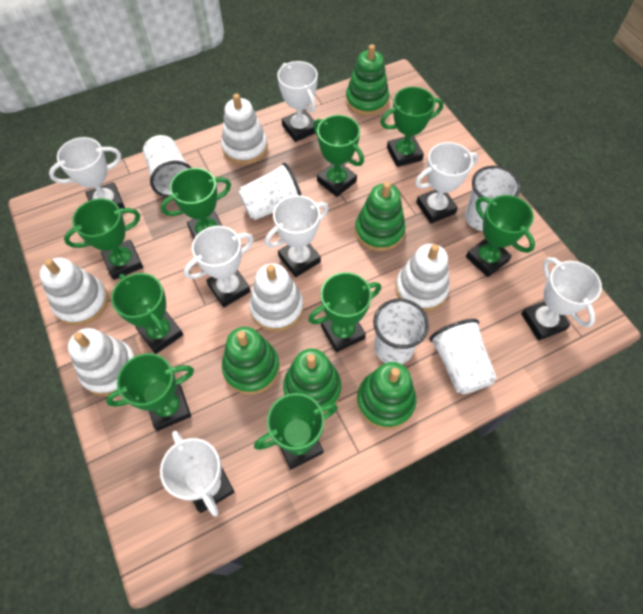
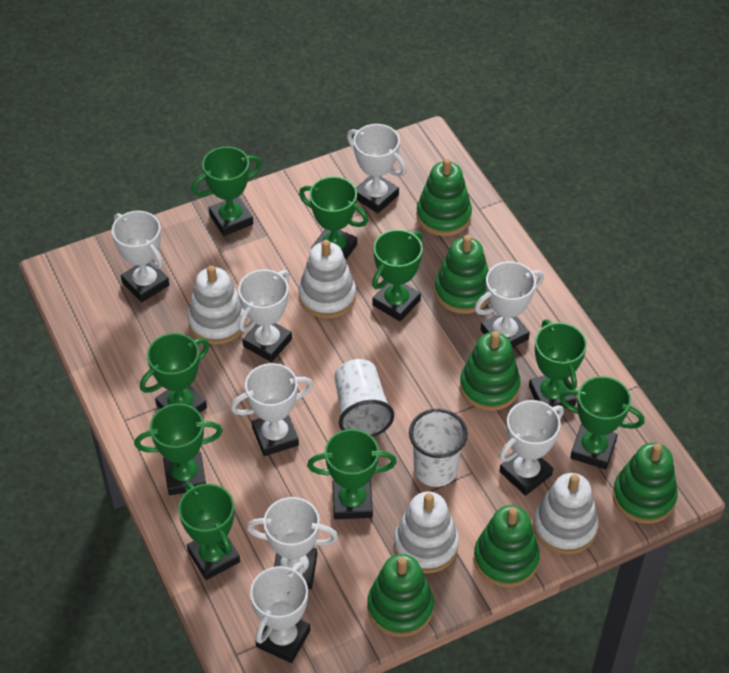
green stacking toy: [222,327,280,395] [283,349,341,414] [346,44,389,116] [355,182,406,252] [357,362,416,430] = 5 -> [367,554,434,637] [416,158,472,236] [435,235,489,314] [460,331,521,411] [474,505,540,587] [613,443,678,524] = 6
white cup: [143,135,192,197] [238,162,302,220] [373,298,429,364] [429,319,497,394] [465,166,521,231] = 5 -> [334,359,394,437] [409,409,468,487] = 2
white stacking toy: [39,258,108,326] [68,328,136,396] [221,93,268,165] [249,263,303,332] [395,244,450,312] = 5 -> [188,265,247,345] [299,240,356,319] [394,492,459,574] [533,473,599,554] = 4
white trophy: [49,137,125,209] [160,431,234,517] [184,226,254,307] [265,195,329,277] [277,61,318,142] [415,142,479,223] [521,257,602,341] = 7 -> [112,211,170,302] [231,363,313,456] [238,269,292,362] [247,497,338,589] [250,562,311,663] [347,124,407,213] [475,261,544,348] [499,400,564,496] = 8

